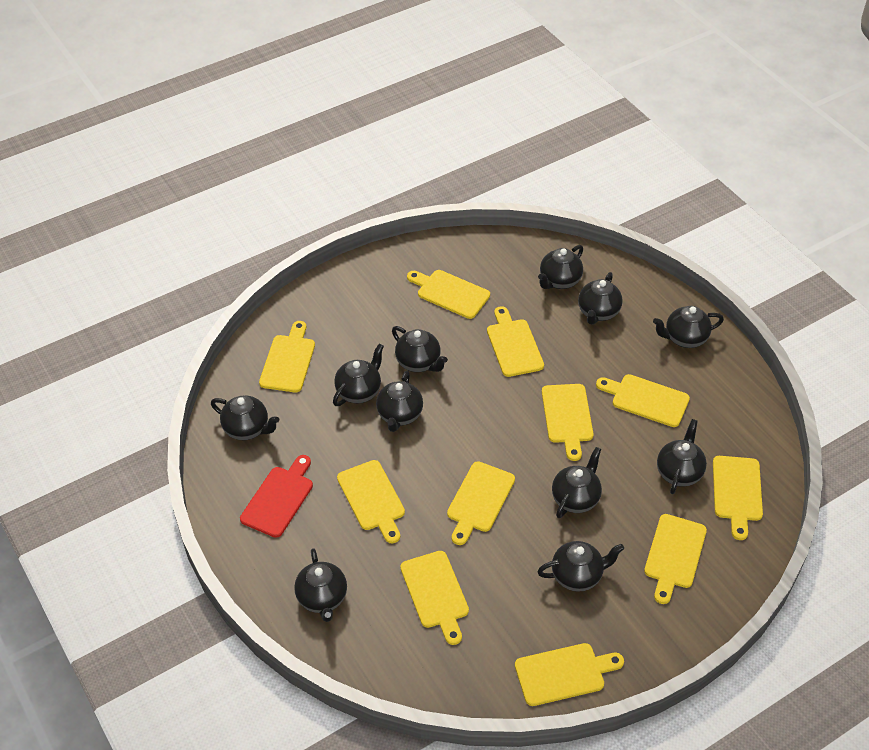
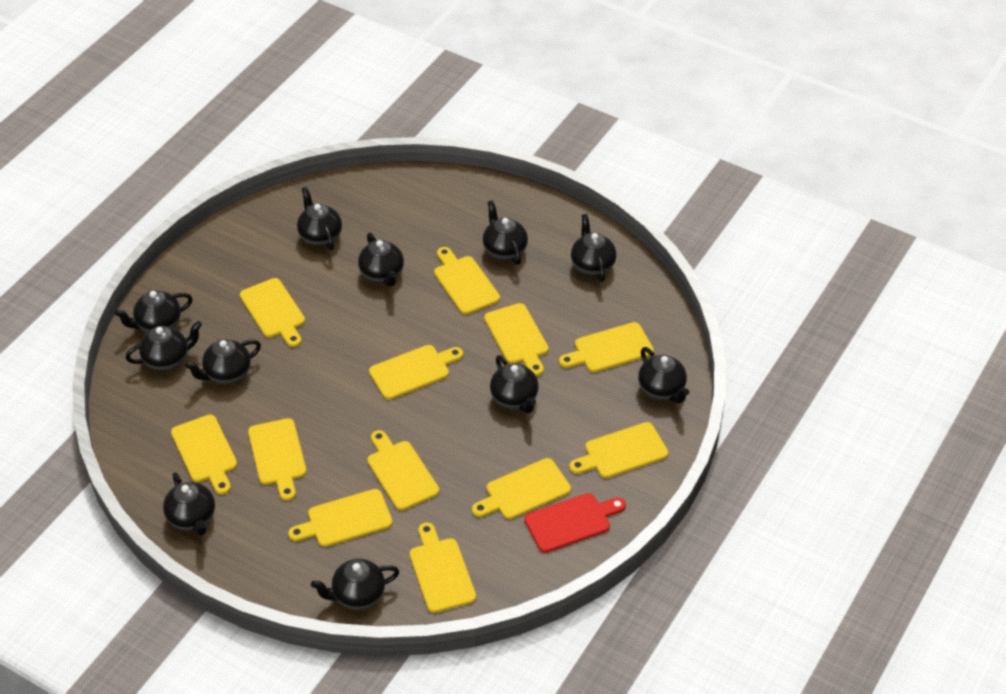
yellow cutting board: [259,321,315,392] [337,460,405,543] [400,551,469,645] [407,270,490,319] [447,461,515,545] [487,306,544,377] [515,643,624,706] [542,384,593,461] [596,374,690,427] [644,514,707,604] [713,456,763,540] = 11 -> [171,415,237,495] [240,278,305,347] [248,418,307,501] [288,489,392,547] [367,430,439,510] [369,345,463,400] [410,522,476,613] [434,247,500,314] [472,458,571,519] [484,303,548,376] [559,322,654,372] [569,422,668,478] = 12

